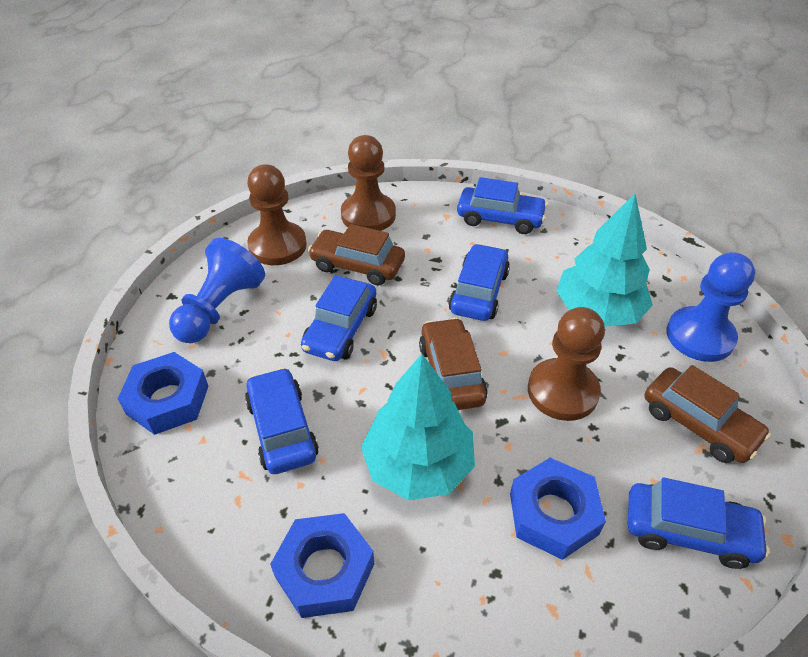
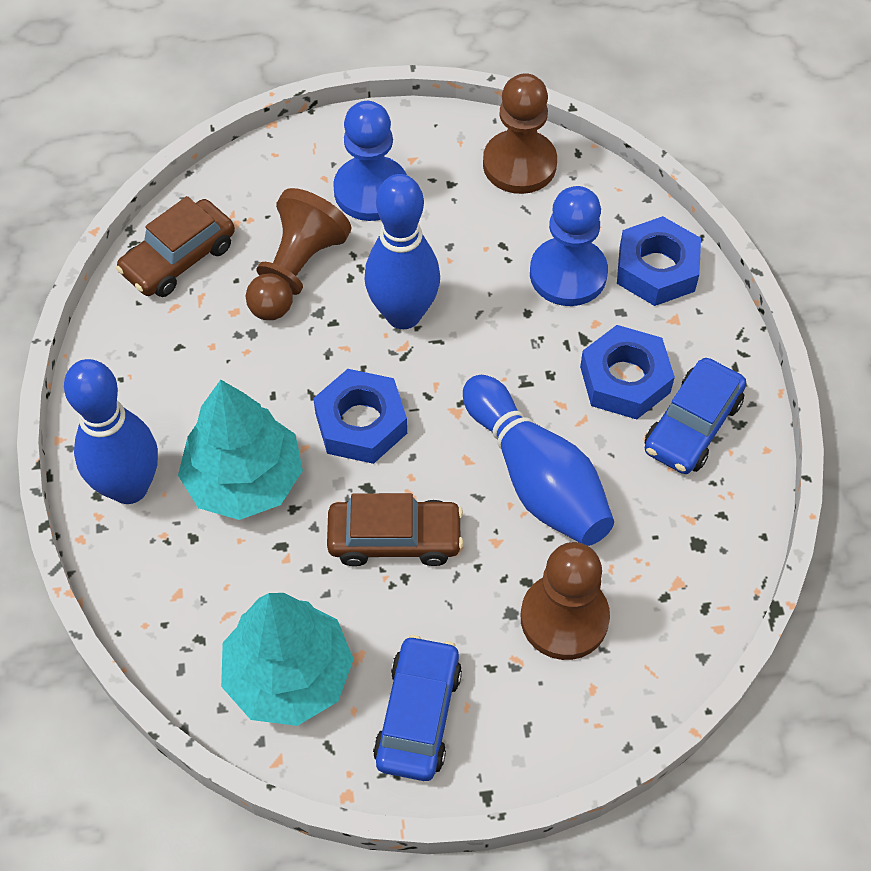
blue bowling pin: none = 0 -> [64,359,158,504] [364,174,440,329] [463,375,614,546] = 3
blue car: [245,367,319,474] [301,275,377,361] [449,244,510,321] [457,177,548,234] [628,478,770,569] = 5 -> [373,635,462,781] [645,358,746,474] = 2
brown car: [308,224,405,286] [419,318,488,410] [645,365,771,463] = 3 -> [116,196,235,297] [327,493,463,566] = 2

